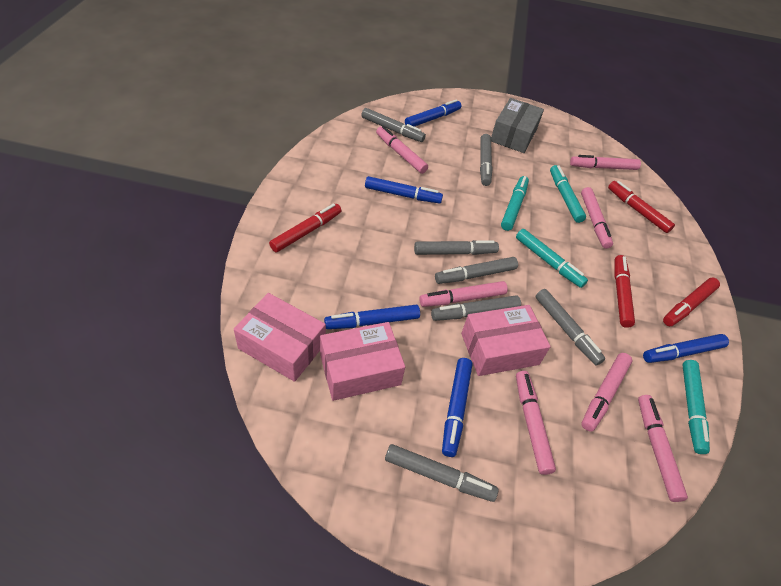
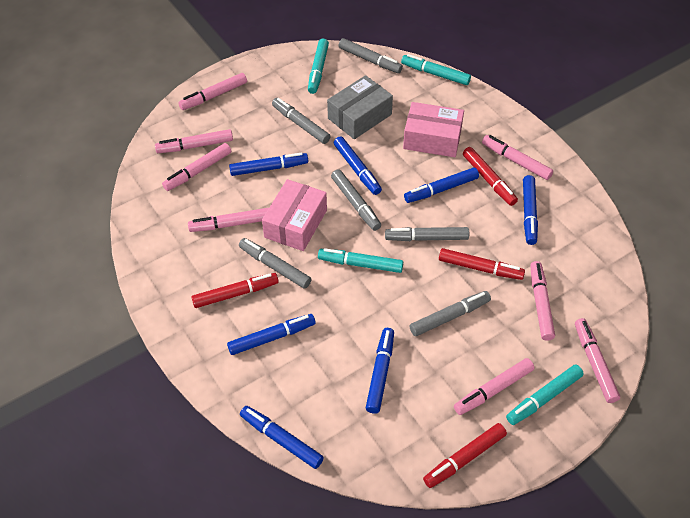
blue marker: [324,305,420,329] [365,176,443,203] [405,99,461,127] [442,358,472,457] [643,334,729,363] = 5 -> [227,314,316,355] [229,152,308,176] [240,406,324,469] [334,137,382,195] [366,328,394,414] [404,167,479,203] [523,175,538,245] = 7
grey marker: [361,108,426,142] [385,444,498,502] [414,240,499,255] [431,295,521,321] [435,257,518,284] [480,134,493,186] [536,289,605,365] = 7 -> [239,238,311,289] [272,98,331,144] [331,169,381,231] [339,38,403,73] [385,227,469,241] [410,291,491,336] = 6
pink box: [234,293,326,382] [320,322,405,401] [461,305,550,376] = 3 -> [262,179,327,251] [403,102,464,157] = 2
pink marker: [376,126,428,174] [419,281,508,307] [516,371,556,475] [570,155,641,170] [581,187,613,249] [581,353,632,431] [638,395,688,502] = 7 -> [155,129,233,153] [162,143,231,191] [178,73,247,110] [188,208,269,232] [454,358,534,415] [482,135,553,180] [530,261,555,341] [575,318,620,403] = 8

